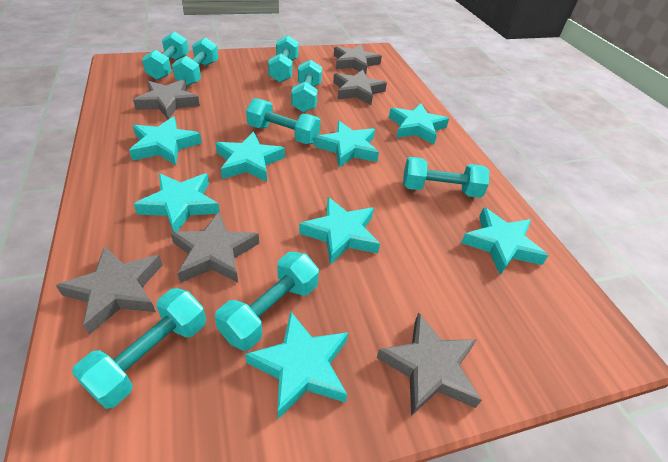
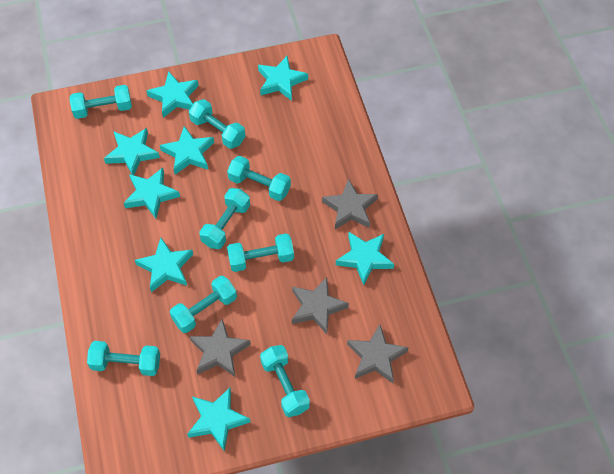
grey star: [56,246,163,335] [133,79,200,119] [170,212,259,283] [333,70,387,105] [334,44,382,74] [377,312,482,416] = 6 -> [189,319,251,377] [292,277,349,334] [322,179,378,229] [347,325,409,383] = 4

